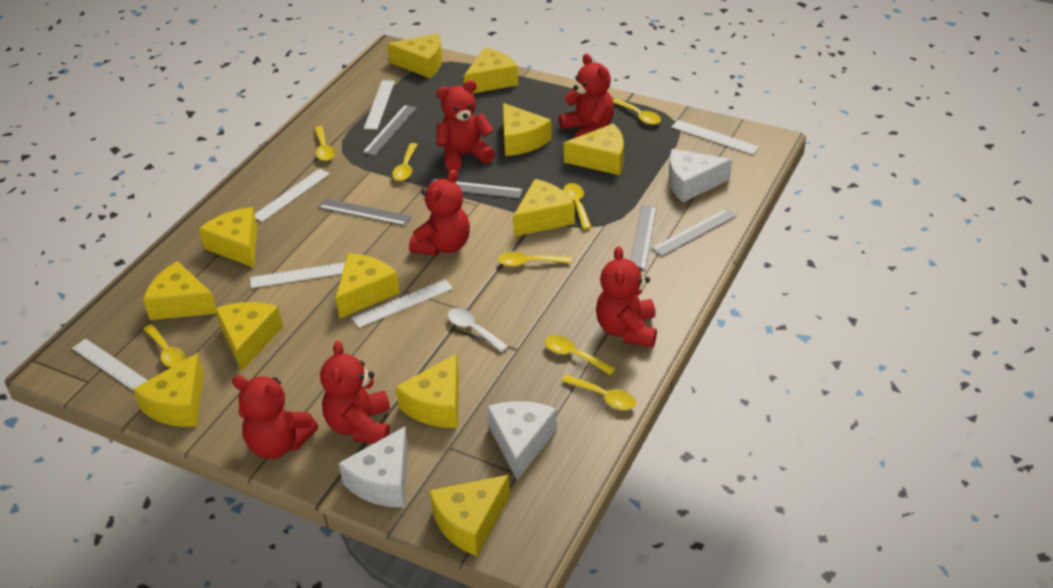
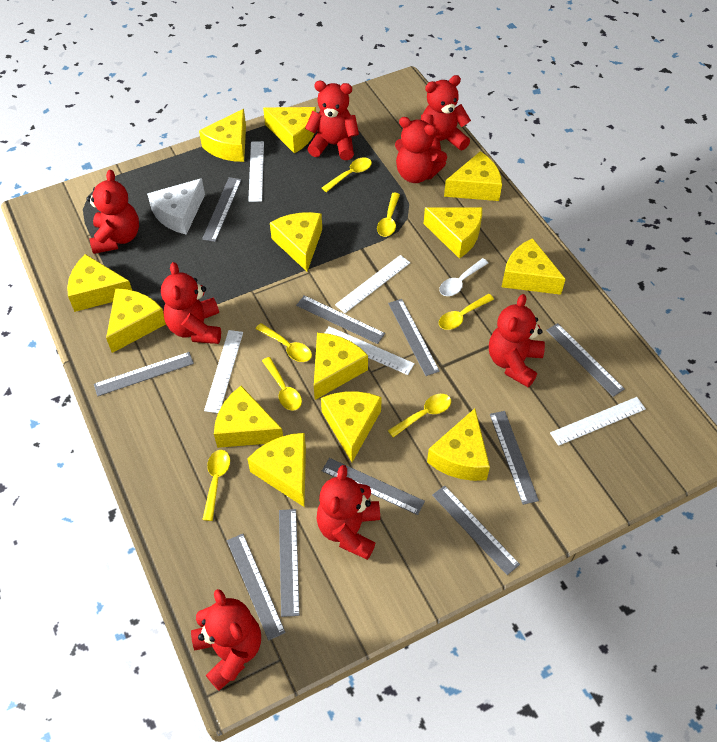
grey ruler: [318,198,412,226] [362,105,417,156] [429,179,523,199] [631,205,657,270] [651,209,737,256] = 5 -> [94,352,194,396] [202,177,242,242] [227,534,286,641] [279,509,300,617] [296,295,385,344] [322,458,425,515] [388,299,440,376] [432,485,520,575] [490,411,539,505] [546,323,624,397] = 10
red teddy bear: [232,376,318,459] [320,341,390,444] [409,169,470,256] [436,80,495,171] [559,54,614,138] [596,246,657,347] = 6 -> [87,170,139,254] [161,262,221,344] [191,589,261,691] [305,81,359,160] [317,465,380,560] [395,117,447,183] [421,75,471,151] [489,294,545,387] = 8
white cheese: [339,427,409,508] [487,401,557,480] [669,149,732,202] = 3 -> [147,178,205,235] = 1
white ruler: [72,339,148,390] [250,262,345,288] [254,169,330,222] [352,279,453,328] [364,80,395,130] [671,120,759,155] = 6 -> [204,330,243,413] [248,141,264,202] [325,326,415,375] [335,255,410,313] [550,397,646,446] = 5
yellow cheese: [133,353,204,427] [143,261,217,320] [199,207,257,268] [215,302,283,371] [336,253,400,319] [387,33,442,78] [395,353,459,428] [429,475,510,556] [464,47,518,93] [503,103,552,156] [513,179,575,236] [564,123,624,175] = 12 -> [67,254,132,312] [106,288,166,353] [199,109,246,162] [214,386,283,448] [248,433,306,507] [263,107,316,153] [270,212,322,271] [314,333,368,400] [321,391,382,462] [424,207,482,259] [427,409,490,481] [444,151,502,201] [502,238,566,295] = 13
yellow spoon: [144,324,186,367] [314,126,335,161] [392,143,418,181] [498,252,572,267] [545,335,616,375] [562,374,636,410] [563,183,592,229] [613,98,661,125] = 8 -> [202,450,230,521] [256,323,312,362] [262,357,302,411] [322,157,372,192] [377,193,400,237] [388,394,451,437] [439,294,494,330] = 7

